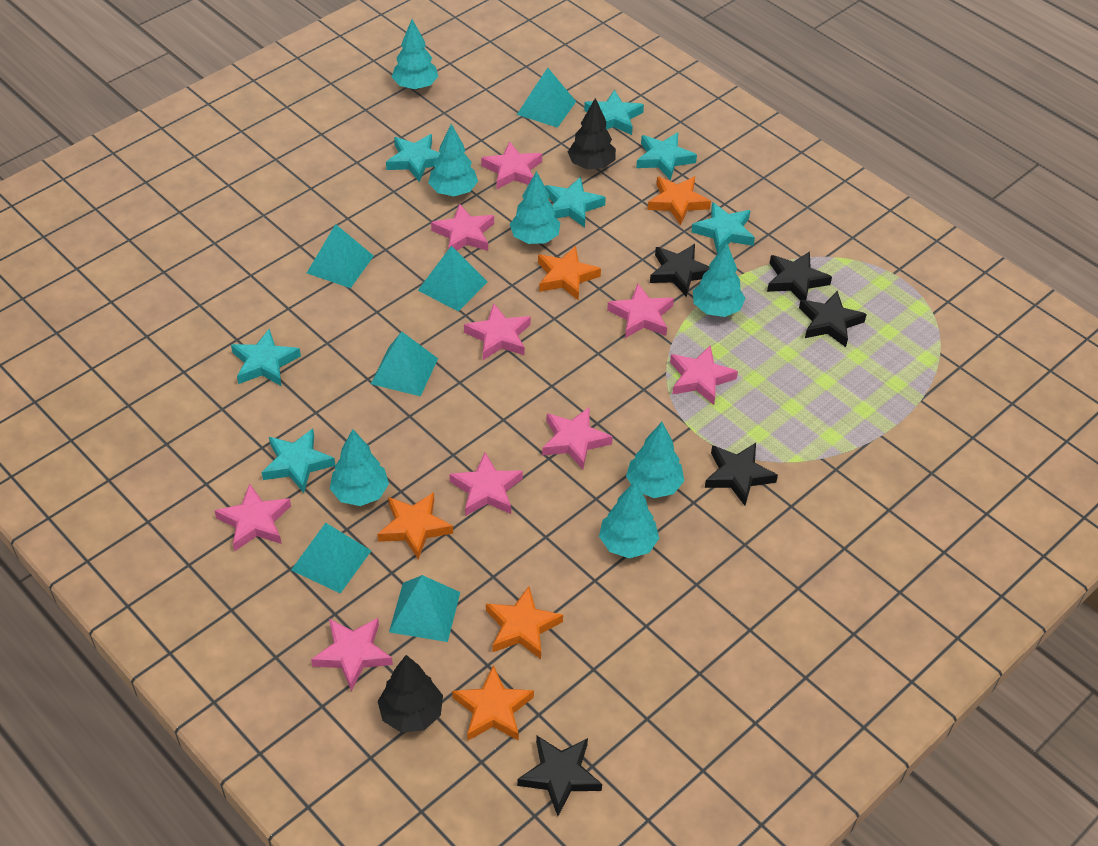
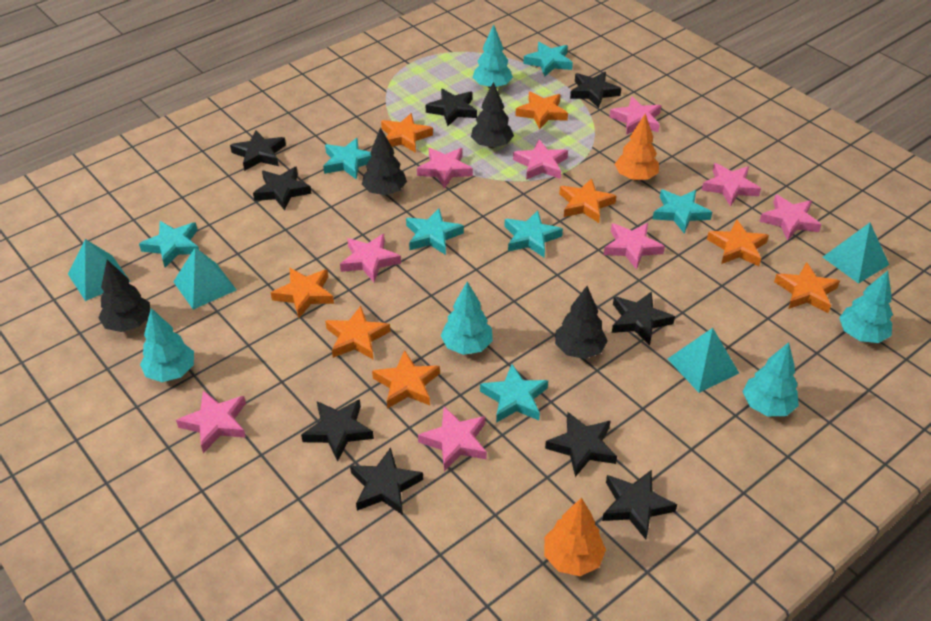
black star: [517,736,602,816] [650,244,710,297] [705,443,778,506] [767,251,832,300] [799,291,867,347] = 5 -> [230,130,286,171] [253,167,311,210] [301,399,374,462] [350,447,423,515] [426,89,477,126] [545,412,617,477] [570,72,621,108] [602,470,677,539] [612,291,675,345] = 9
black tree: [378,655,443,733] [568,98,616,169] = 2 -> [98,260,150,332] [362,127,407,195] [471,82,514,148] [555,286,608,359] = 4
orange star: [377,492,453,560] [452,665,534,741] [486,586,563,659] [538,246,601,300] [647,176,711,225] = 5 -> [271,267,334,318] [325,306,390,359] [372,350,440,409] [381,113,433,153] [515,92,568,130] [559,178,616,223] [707,219,769,266] [774,262,840,313] = 8
orange tree: none = 0 -> [544,498,606,576] [615,113,659,181] = 2
turquoise pyramid: [291,523,371,594] [307,224,374,288] [371,331,438,396] [389,575,460,642] [418,246,488,311] [517,68,576,128] = 6 -> [68,239,131,301] [173,247,237,310] [668,328,739,393] [823,223,889,284] = 4
turquoise tree: [330,429,389,506] [392,19,438,90] [428,124,478,196] [510,171,560,244] [599,481,659,558] [626,422,684,498] [693,243,745,317] = 7 -> [140,308,194,382] [440,282,493,355] [473,25,513,89] [743,342,799,416] [839,271,893,343] = 5

